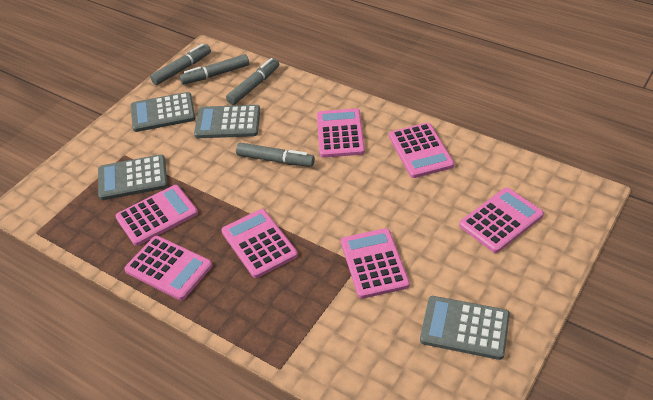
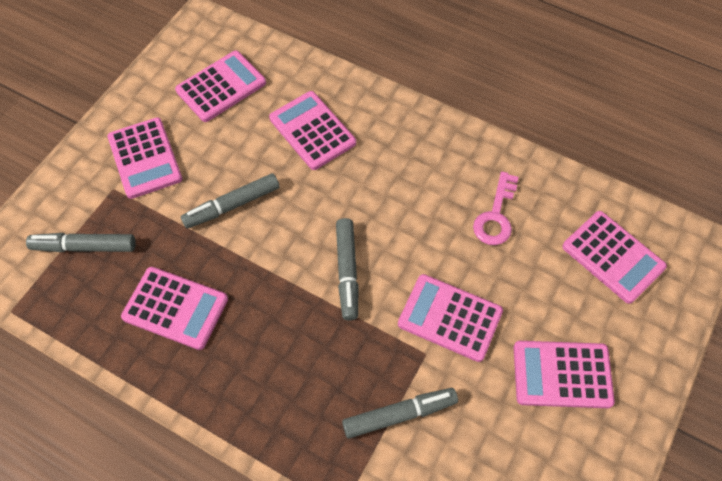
grey calculator: [98,154,168,200] [131,92,195,132] [194,105,260,138] [420,296,510,360] = 4 -> none = 0
pink key: none = 0 -> [473,172,518,245] = 1

